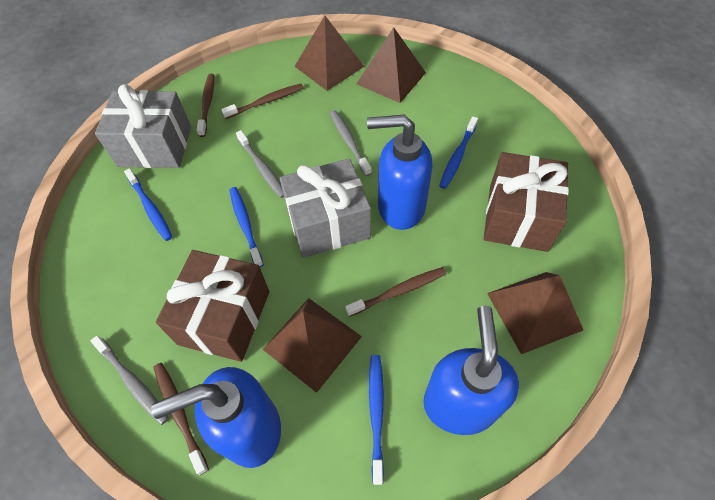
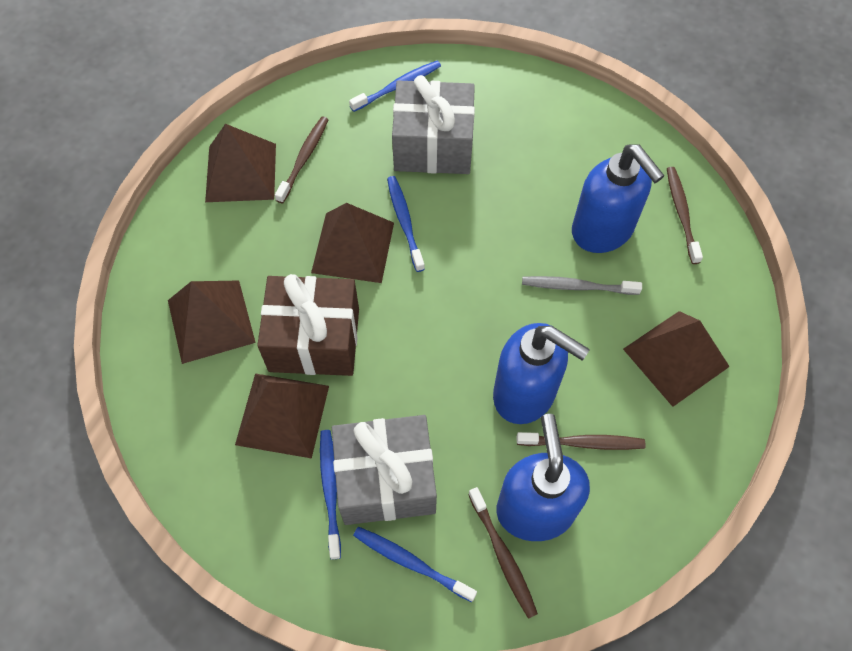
brown gift: [156,250,270,362] [484,152,569,252] = 2 -> [257,274,359,376] = 1
brown pyramid: [263,298,362,393] [294,16,364,91] [357,27,426,103] [487,272,583,354] = 4 -> [168,280,256,364] [205,124,276,202] [235,374,329,459] [311,203,394,283] [623,311,730,407] = 5
grey toothbrush: [91,336,169,425] [236,130,284,198] [330,111,372,176] = 3 -> [522,276,642,295] = 1

